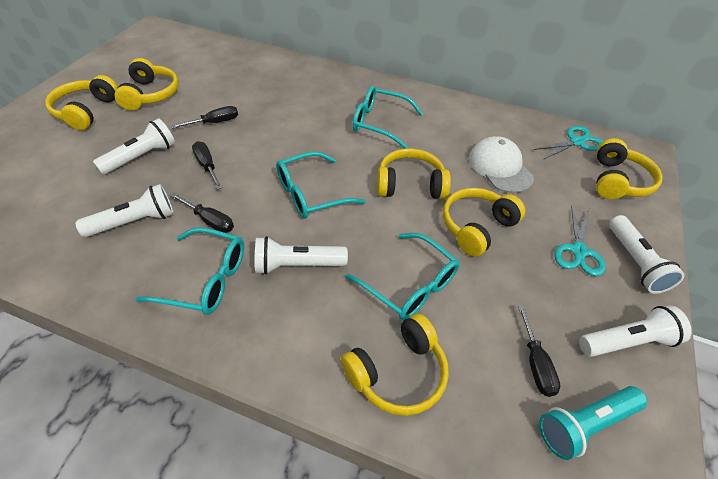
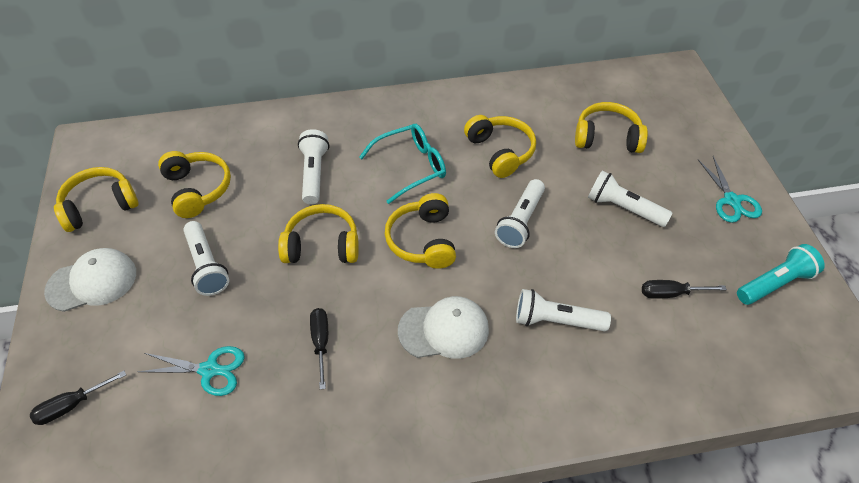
black screwdriver: [171,106,238,129] [171,193,234,233] [192,141,222,189] [518,306,560,397] = 4 -> [30,370,126,425] [310,308,328,390] [642,280,727,299] = 3
turquoise glasses: [135,227,244,315] [276,151,366,219] [346,233,460,320] [352,86,423,149] = 4 -> [359,124,446,204] = 1
white cap: [469,136,534,193] = 1 -> [44,248,136,312] [398,296,489,359] = 2

